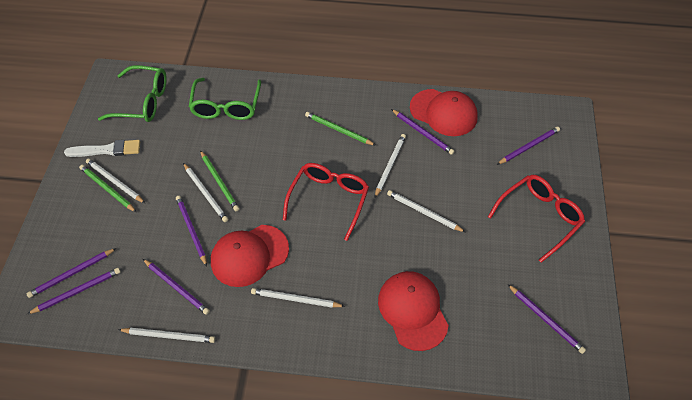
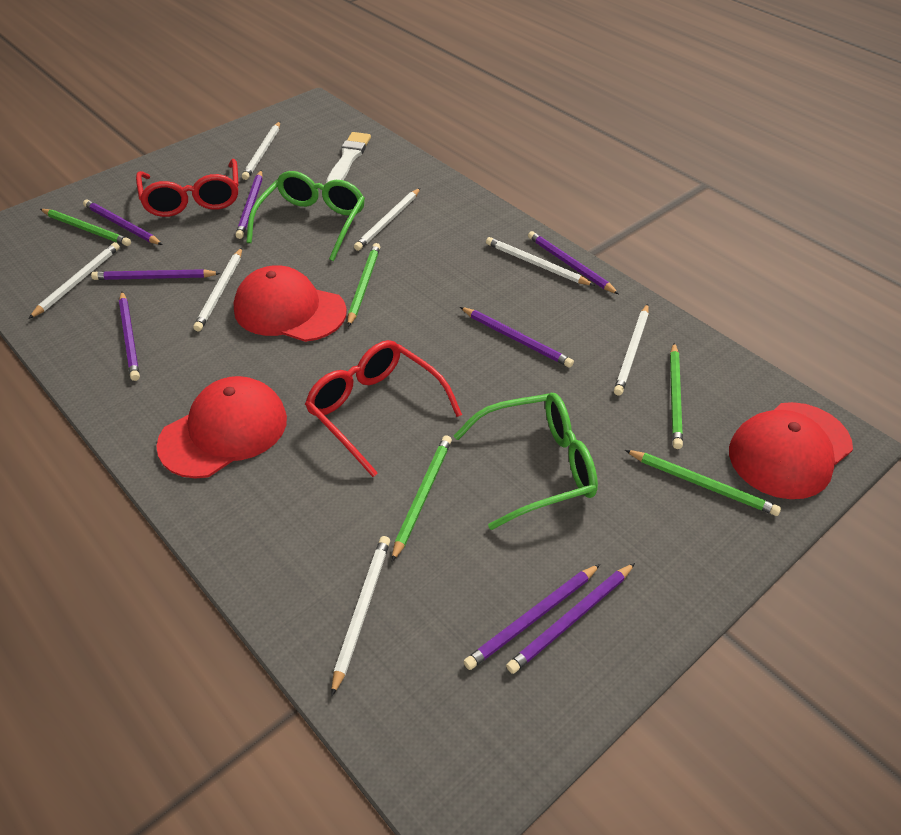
green pencil: [79,165,136,212] [200,150,239,211] [305,112,376,146] = 3 -> [40,209,131,246] [348,243,380,327] [392,435,452,562] [625,450,781,516] [670,343,683,449] = 5
purple pencil: [26,248,116,298] [28,268,121,314] [143,259,210,315] [176,196,207,266] [391,109,455,155] [497,127,560,165] [508,284,586,354] = 7 -> [83,199,162,245] [91,269,220,280] [119,292,140,381] [236,170,263,239] [460,307,574,368] [463,564,600,670] [506,563,635,674] [528,231,619,294] = 8
white pencil: [86,158,145,203] [118,328,215,343] [183,163,228,222] [251,288,345,308] [375,134,406,198] [387,190,465,232] = 6 -> [28,242,120,319] [193,248,242,331] [242,122,280,180] [331,536,390,697] [354,188,421,251] [486,237,595,286] [614,304,649,396] = 7

